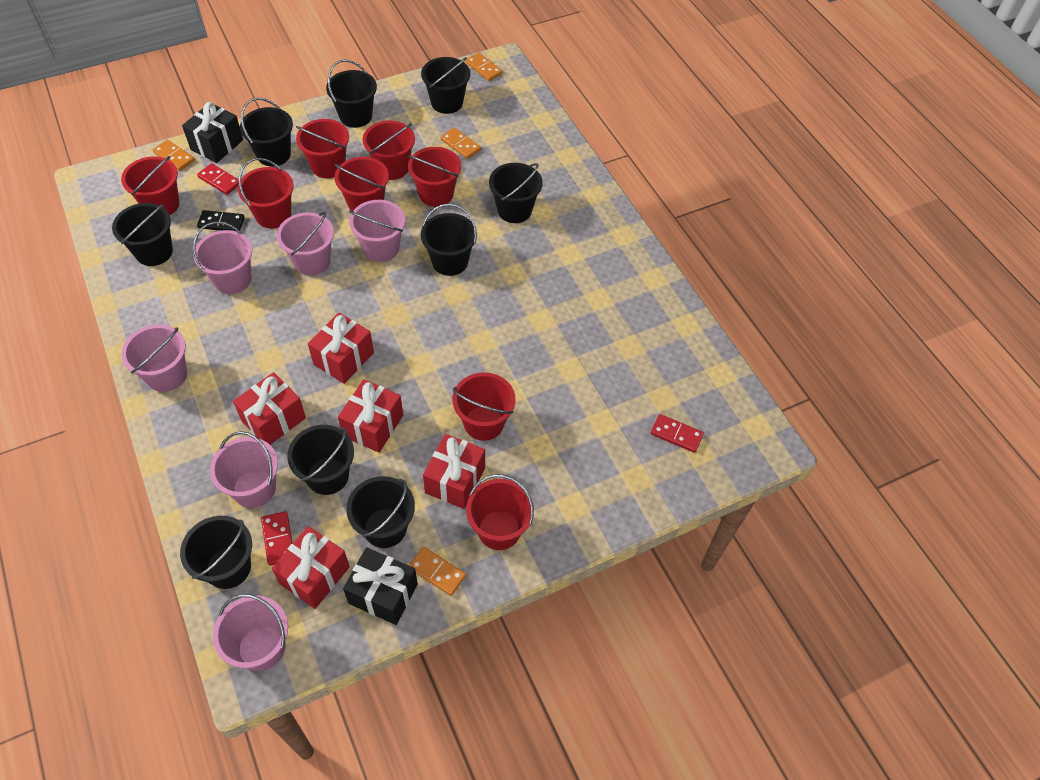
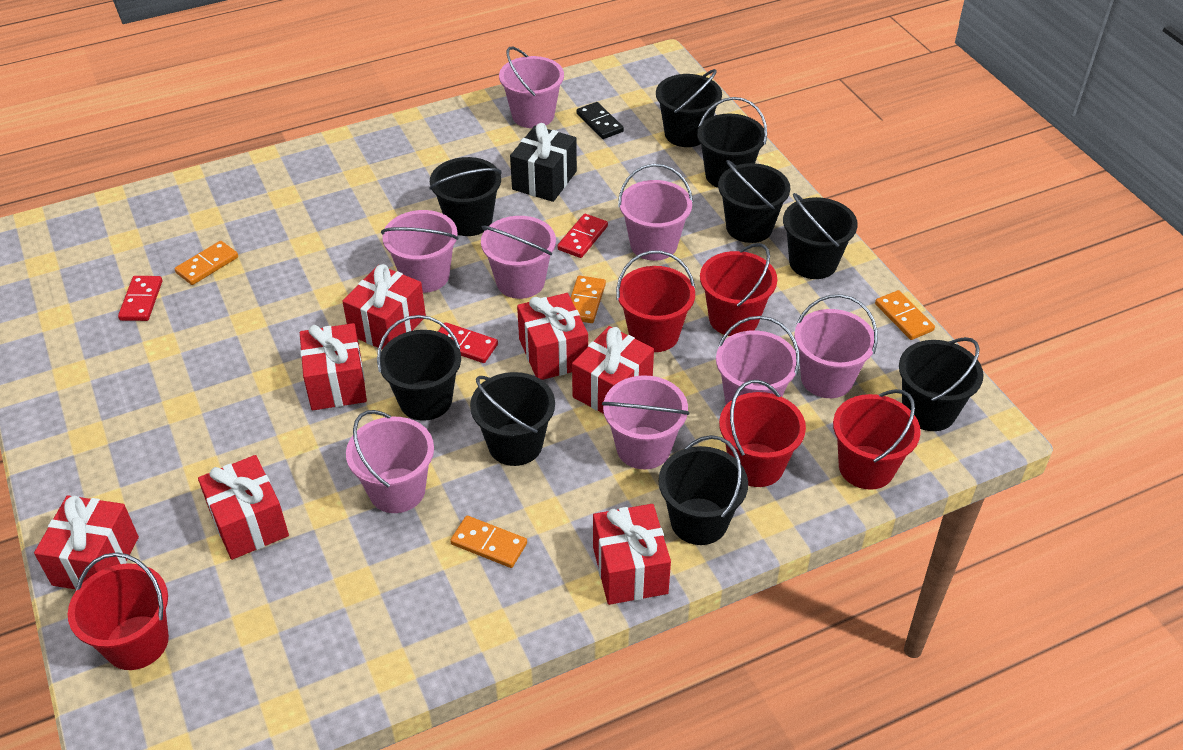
black gift: [182,102,243,163] [343,547,418,625] = 2 -> [510,123,577,202] = 1
pink bucket: [121,324,187,392] [193,222,252,294] [210,431,278,508] [213,594,288,671] [277,211,334,276] [349,200,405,262] = 6 -> [346,410,434,513] [381,210,459,293] [481,216,556,299] [499,47,564,128] [602,375,690,469] [618,164,693,261] [716,316,800,405] [794,294,878,398] = 8
red bucket: [121,156,179,215] [238,158,294,228] [296,119,349,178] [335,157,389,211] [363,121,415,180] [408,147,461,207] [453,373,516,441] [466,474,534,550] = 8 -> [68,552,169,670] [616,251,695,352] [700,243,778,336] [719,380,806,487] [833,389,921,490] = 5
red gift: [233,372,306,445] [272,526,350,609] [308,313,374,384] [338,379,403,453] [423,434,485,509] = 5 -> [34,495,139,589] [198,455,289,560] [300,323,367,410] [342,264,426,349] [517,293,588,380] [572,326,654,414] [593,504,671,605] = 7

